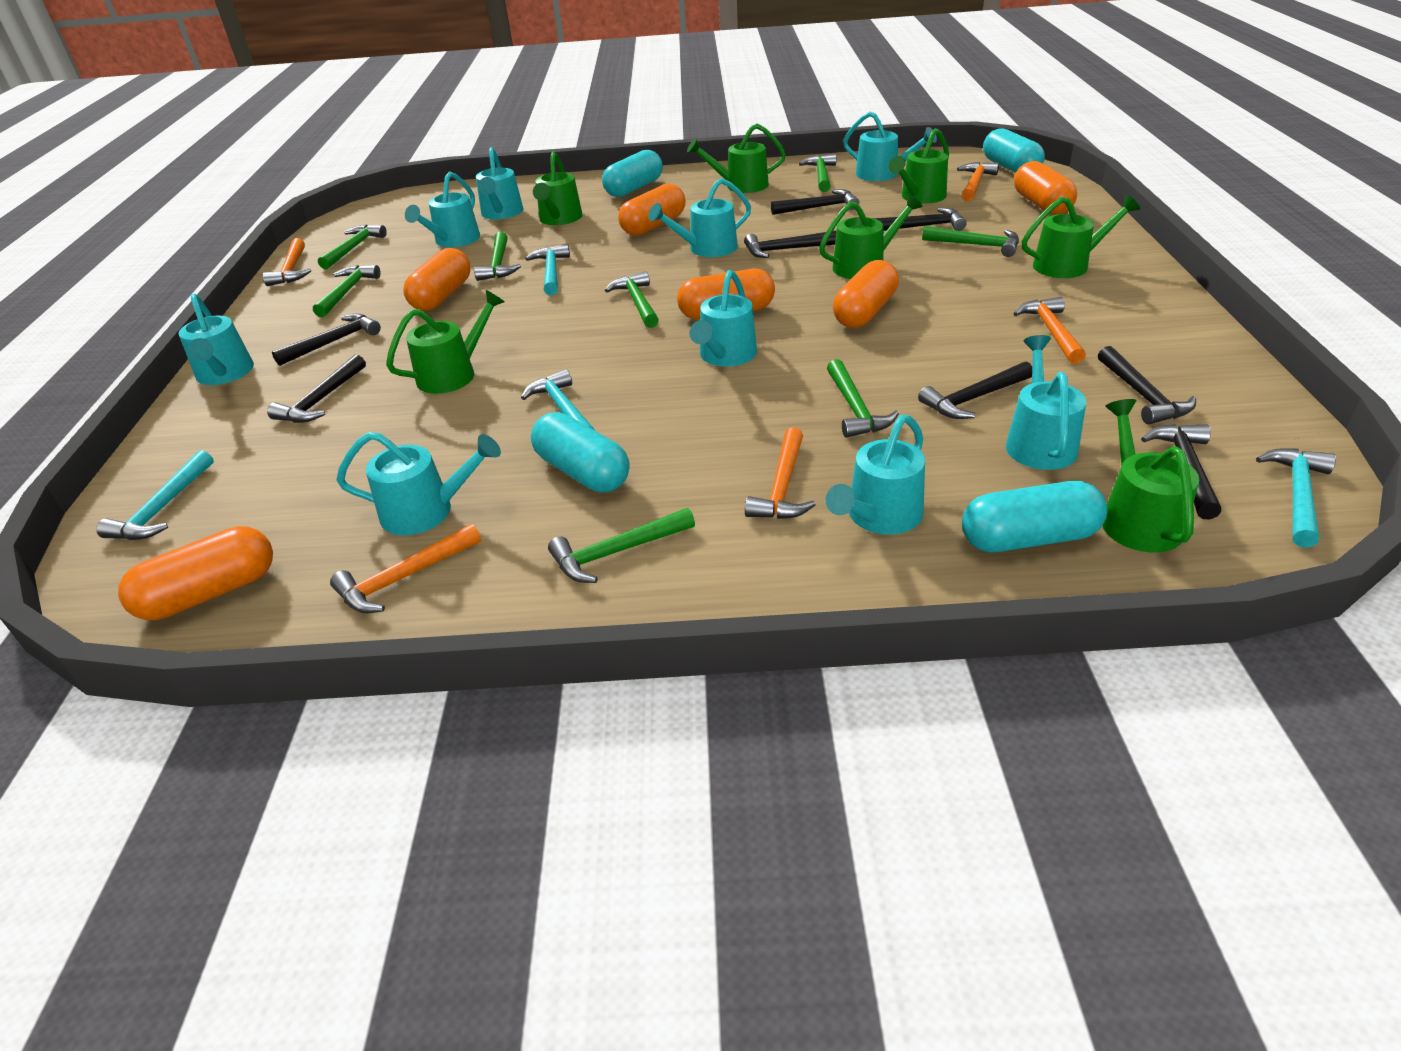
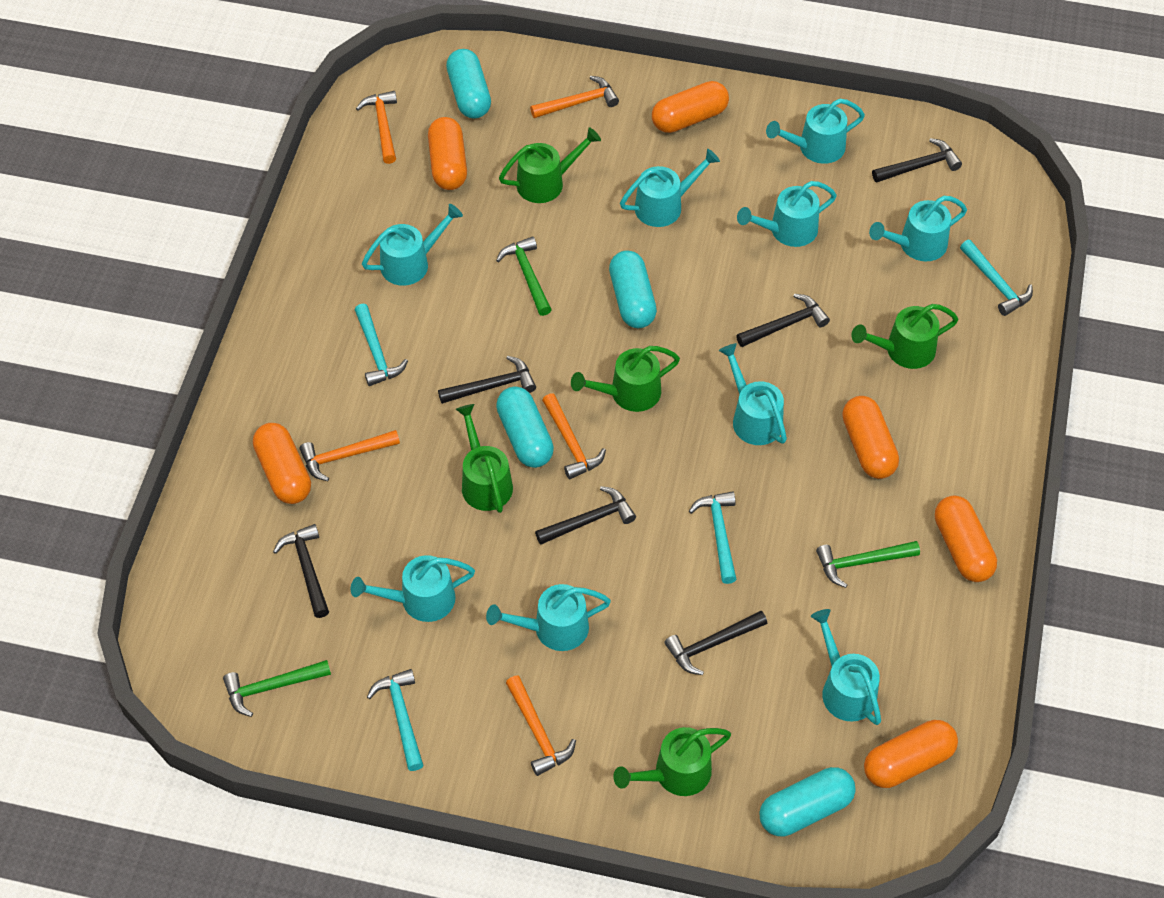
black hammer: [267,354,366,423] [272,313,381,366] [744,230,837,258] [771,189,859,215] [873,208,967,231] [918,361,1032,419] [1098,346,1196,425] [1141,424,1221,519] = 8 -> [273,524,329,618] [438,356,536,404] [535,486,636,545] [664,611,767,675] [736,294,830,347] [872,138,962,183] = 6
green hammer: [313,265,381,317] [318,224,387,269] [474,232,521,281] [548,508,695,583] [605,271,659,328] [799,154,836,192] [827,359,899,438] [922,226,1019,257] = 8 -> [223,660,331,717] [496,236,552,316] [816,541,920,588] = 3
green watering can: [386,290,505,394] [533,151,583,225] [687,124,786,193] [819,194,923,279] [888,128,949,204] [1022,195,1140,278] [1102,399,1199,552] = 7 -> [456,404,513,513] [499,127,601,203] [571,346,680,412] [613,727,731,796] [851,304,958,369] = 5

